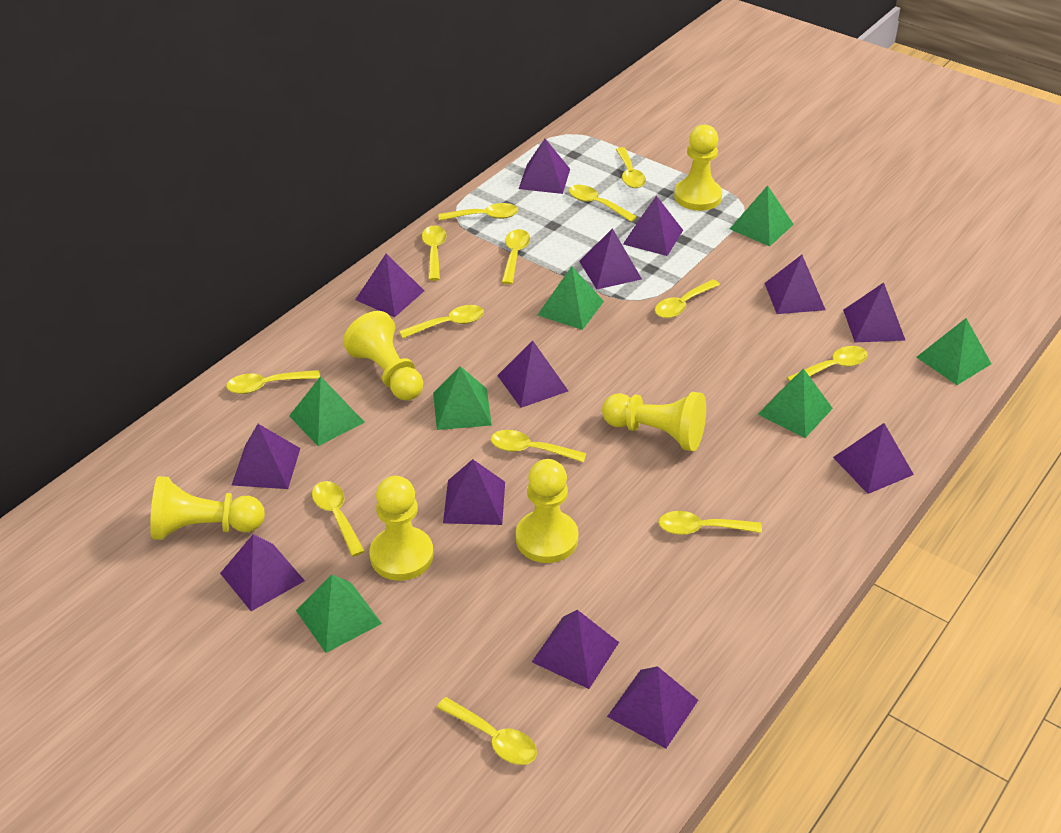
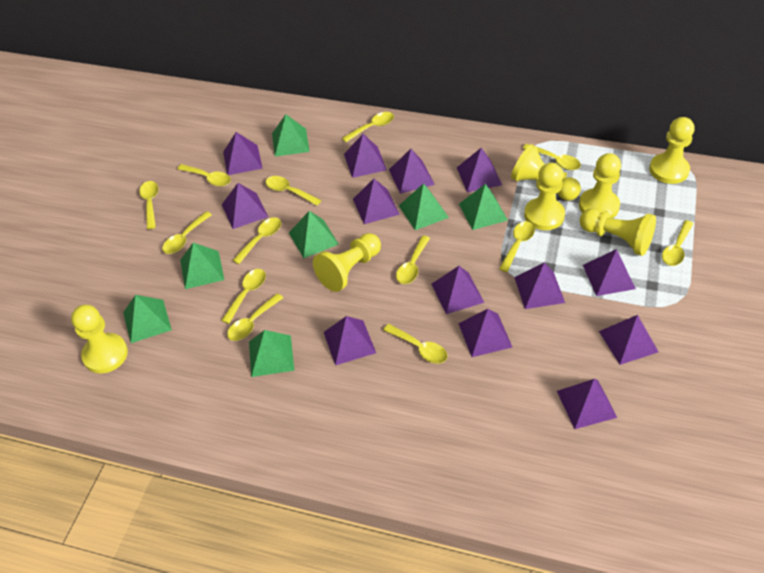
yellow pawn: [150,476,265,540] [343,311,423,401] [369,476,433,581] [516,459,578,563] [602,392,706,451] [674,125,722,211] = 6 -> [71,305,128,374] [313,233,381,292] [511,144,581,201] [524,163,565,230] [579,153,621,218] [580,208,656,256] [649,117,695,184] = 7

